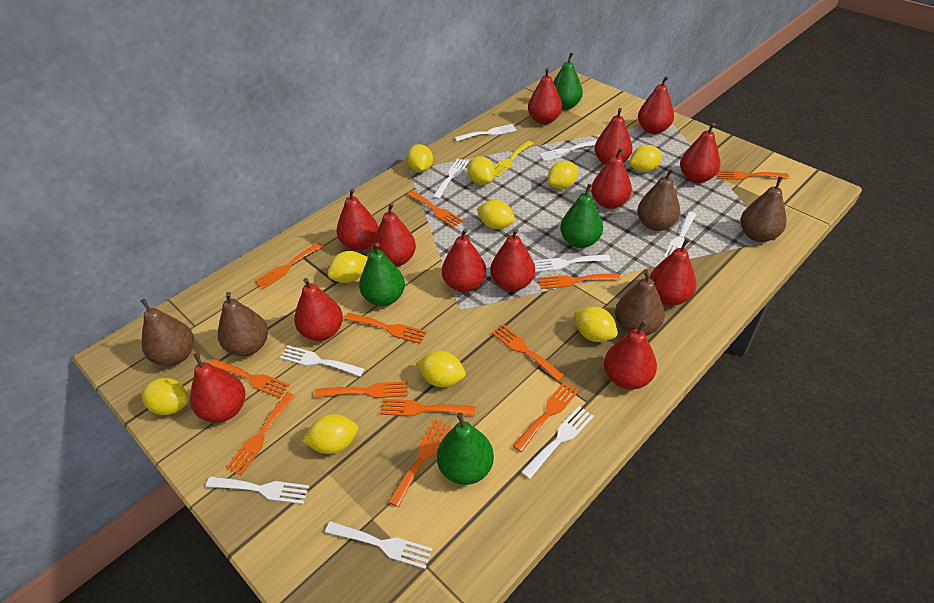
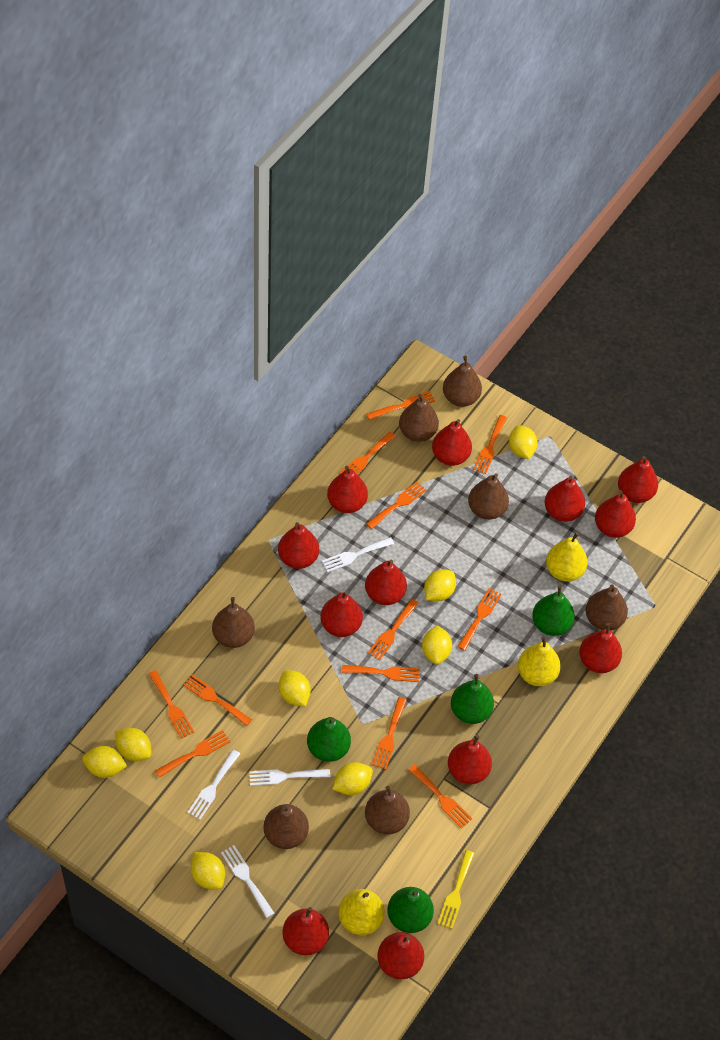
brown pear: [141,299,194,366] [218,292,268,356] [615,270,665,336] [637,168,680,231] [740,176,786,242] = 5 -> [212,597,255,648] [263,804,309,849] [365,786,410,834] [399,394,439,442] [443,356,482,407] [468,473,509,520] [586,584,628,631] = 7
red pear: [190,353,245,423] [294,278,343,341] [336,189,378,251] [373,203,416,267] [442,228,486,292] [490,228,535,291] [528,68,562,124] [591,147,632,209] [595,108,633,165] [604,320,657,390] [638,76,674,134] [649,238,697,306] [680,123,721,183] = 13 -> [278,522,319,569] [283,907,329,955] [320,591,363,637] [327,466,368,513] [365,559,407,605] [377,932,424,979] [432,419,472,466] [448,735,492,784] [545,476,585,522] [579,623,622,673] [595,490,636,538] [618,456,658,503] = 12
white fork: [206,476,309,504] [280,345,364,377] [325,521,432,569] [433,158,469,199] [455,124,517,141] [521,406,594,479] [533,254,611,272] [539,140,597,161] [664,212,696,258] = 9 -> [187,750,240,820] [221,845,274,918] [249,769,330,786] [322,537,394,573] = 4
yellow lemon: [141,378,189,415] [302,414,358,454] [328,251,368,283] [407,144,433,173] [416,351,466,387] [467,156,495,185] [477,200,515,229] [548,161,578,189] [574,307,618,342] [630,145,662,172] = 10 -> [82,746,127,778] [115,728,151,761] [191,852,225,889] [279,670,311,706] [332,762,373,795] [422,625,452,664] [424,569,456,601] [509,425,538,459] = 8
yellow pear: none = 0 -> [338,889,385,935] [518,637,561,686] [546,532,588,581] = 3

